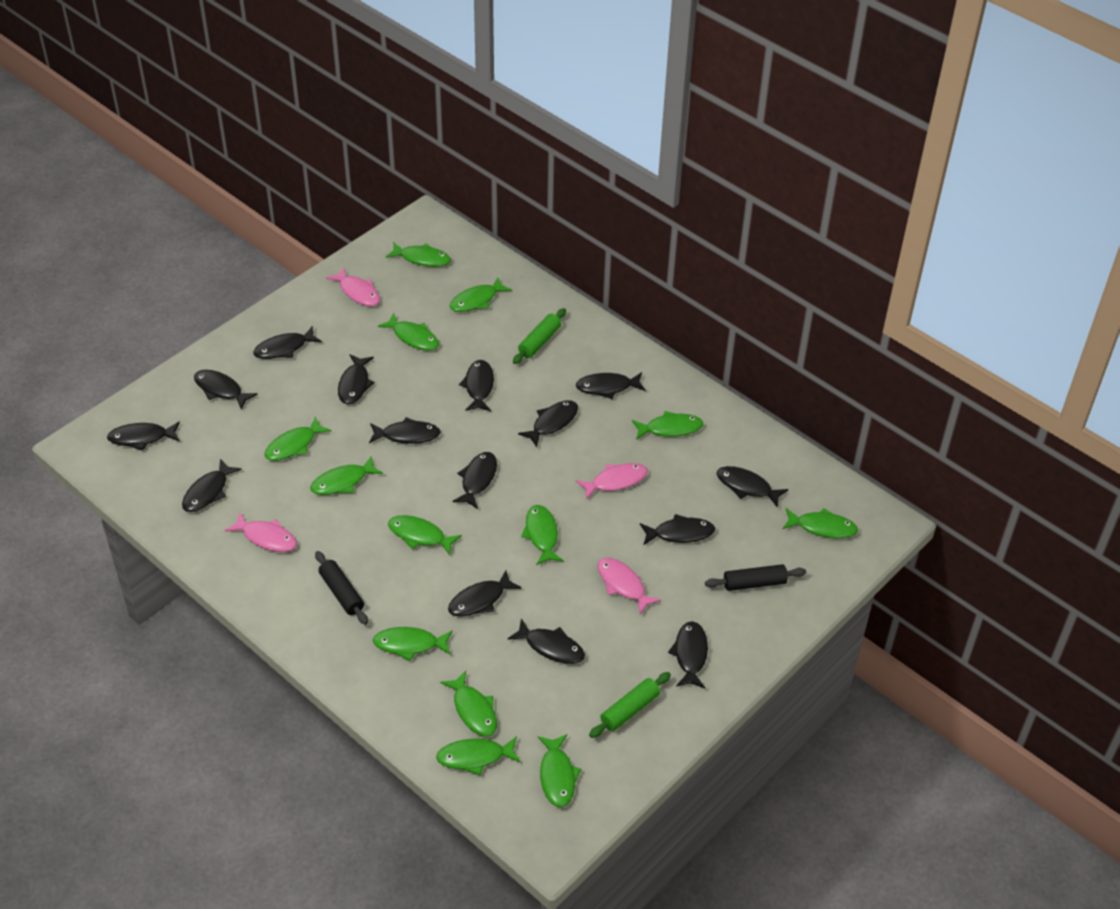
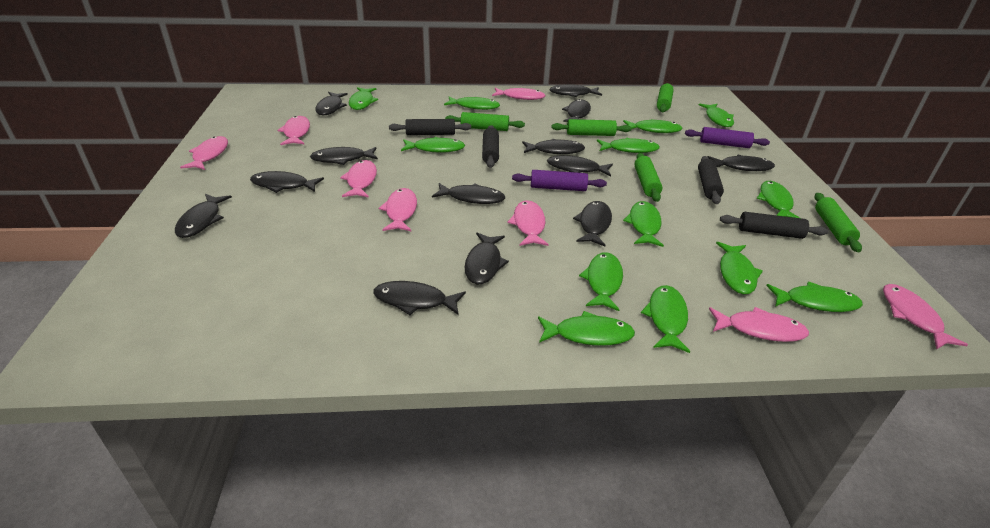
black fish: [107,421,180,451] [182,459,242,512] [194,370,258,409] [253,326,322,359] [338,354,375,405] [369,417,441,444] [448,570,522,617] [452,452,497,509] [459,360,494,411] [508,618,585,664] [518,400,578,447] [576,372,646,399] [640,514,715,545] [668,621,708,688] [717,466,789,508] = 15 -> [175,194,232,238] [250,171,324,193] [310,147,378,165] [315,92,348,115] [373,281,466,315] [432,183,505,204] [465,233,509,285] [522,139,585,154] [547,155,613,176] [549,85,602,97] [562,99,591,122] [573,201,612,247] [707,155,775,171] = 13
black rolling pin: [315,551,368,625] [705,564,806,591] = 2 -> [389,119,471,135] [482,125,499,168] [698,156,724,204] [720,212,829,239] = 4
green rolling pin: [513,308,566,364] [589,672,671,738] = 2 -> [445,112,525,131] [551,119,632,136] [634,153,663,202] [657,83,674,112] [815,193,862,252] = 5
pink fish: [225,513,297,552] [326,267,380,306] [576,463,648,500] [598,558,661,615] = 4 -> [180,136,228,170] [277,116,310,145] [340,160,377,198] [379,188,417,231] [492,88,546,100] [507,200,549,246] [709,307,809,342] [883,284,968,350] = 8
purple rolling pin: none = 0 -> [512,170,607,191] [685,127,770,148] = 2

